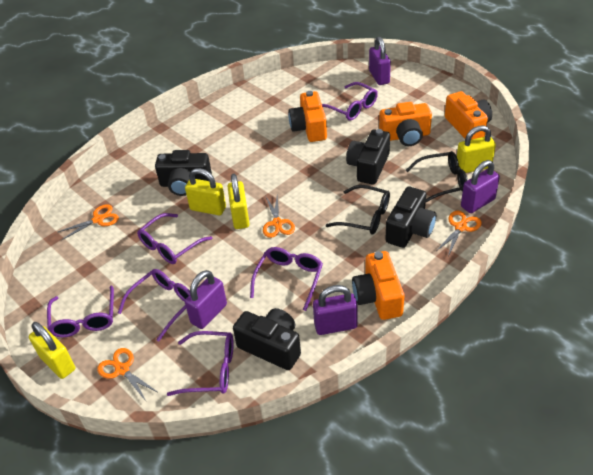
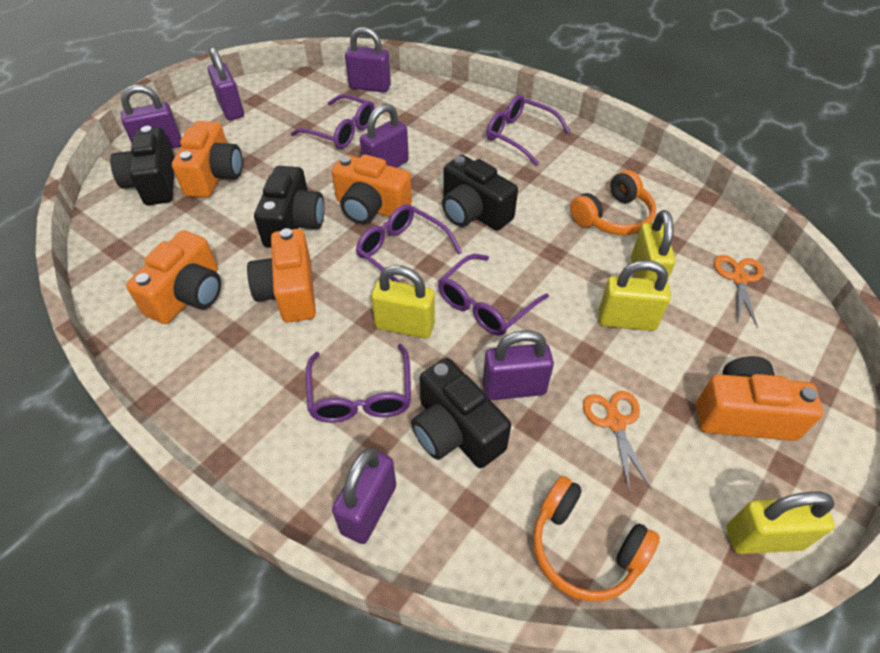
black glasses: [326,185,390,235] [406,151,468,202] = 2 -> none = 0
orange camera: [288,91,327,142] [352,251,404,320] [379,102,432,146] [445,91,492,140] = 4 -> [126,230,221,324] [172,121,243,198] [247,228,316,323] [332,154,412,224] [696,356,823,441] = 5
orange headphones: none = 0 -> [533,476,660,602] [570,170,656,235] = 2
orange scissors: [58,204,119,240] [97,348,159,401] [263,195,295,238] [436,211,482,256] = 4 -> [583,391,652,493] [714,255,764,328] = 2
purple glasses: [47,286,114,337] [118,269,190,342] [137,213,212,264] [167,331,234,396] [250,247,323,311] [322,82,378,121] = 6 -> [291,94,375,149] [306,344,411,423] [356,204,462,282] [438,254,549,335] [486,95,570,166] = 5
purple padlock: [185,270,227,329] [313,285,358,335] [369,36,391,85] [461,160,500,213] = 4 -> [121,85,182,149] [208,47,244,120] [332,448,396,544] [345,27,391,93] [360,104,409,168] [482,330,554,400] = 6

